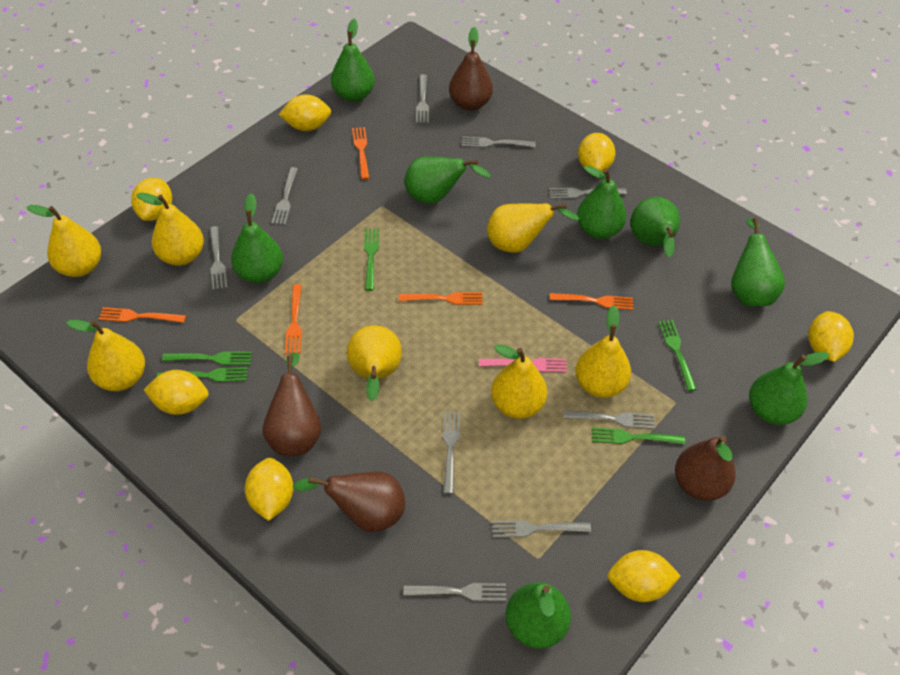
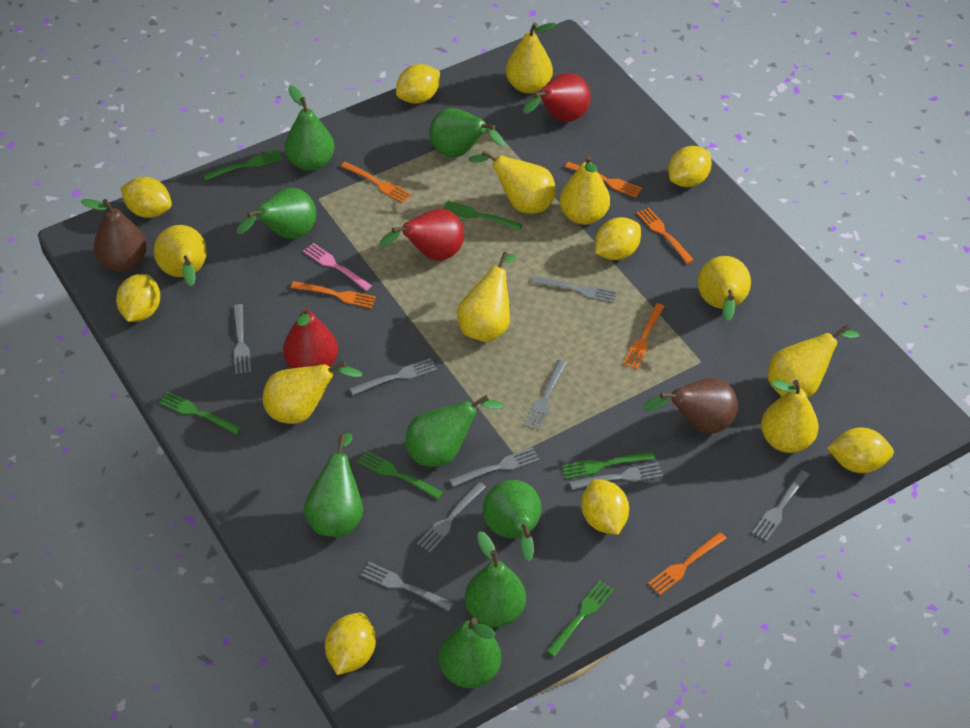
brown pear: [263,353,321,456] [293,471,405,532] [449,27,493,110] [675,435,736,501] = 4 -> [81,199,147,272] [643,378,738,434] = 2
green fork: [156,367,248,382] [162,351,252,365] [364,229,379,291] [592,427,685,444] [658,320,697,391] = 5 -> [159,392,241,435] [203,150,282,180] [358,450,443,499] [443,200,522,231] [546,580,614,657] [562,451,655,479] = 6
orange fork: [99,307,186,323] [285,284,302,354] [352,127,369,180] [399,292,483,305] [550,293,633,310] = 5 -> [291,281,376,308] [340,161,411,203] [565,162,642,198] [623,303,665,369] [637,207,694,264] [648,532,727,595] = 6
red pear: none = 0 -> [283,306,338,368] [379,209,464,261] [523,73,590,122] = 3
yellow lemon: [131,178,172,221] [144,370,208,415] [245,458,294,521] [279,94,331,131] [578,133,616,172] [608,550,680,602] [808,311,854,362] = 7 -> [116,274,160,322] [120,177,172,218] [325,613,376,675] [396,64,440,104] [581,479,629,535] [595,217,641,260] [668,146,712,187] [827,428,894,473] = 8
yellow pear: [27,205,101,277] [66,320,145,391] [137,193,204,266] [347,325,402,401] [487,203,579,253] [491,344,547,419] [575,305,631,398] = 7 -> [154,225,207,287] [263,362,363,424] [457,252,516,342] [469,150,556,214] [506,22,556,93] [559,155,610,225] [698,256,751,322] [761,380,819,453] [768,325,859,398] = 9

